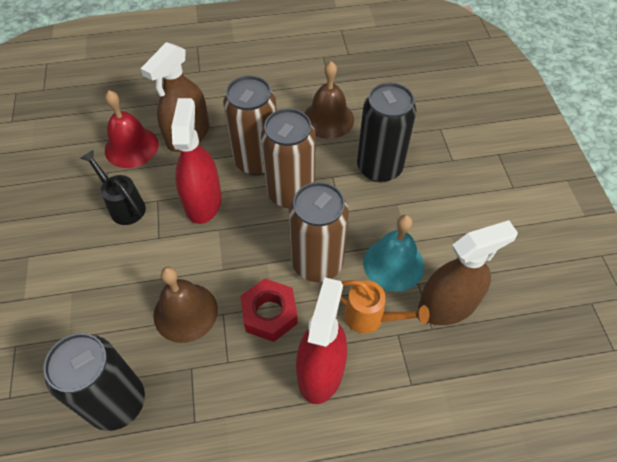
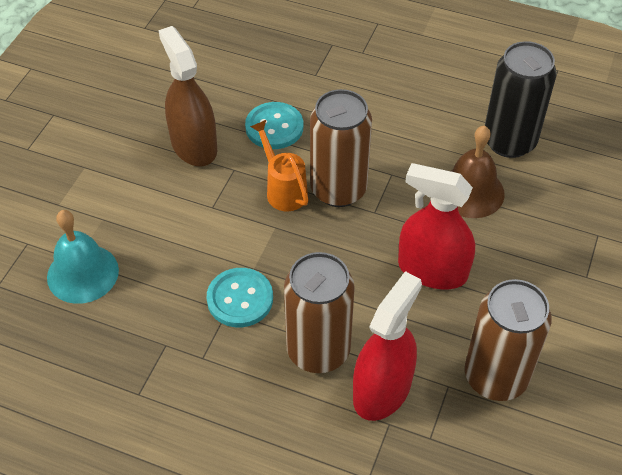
black can: [43,333,145,431] [357,82,416,182] = 2 -> [485,41,557,158] = 1
black watering can: [80,150,146,225] = 1 -> none = 0
brown bell: [153,267,218,343] [305,61,354,139] = 2 -> [451,125,505,218] = 1
brown spray bottle: [140,42,209,152] [418,220,518,325] = 2 -> [159,26,217,166] = 1
red bell: [105,90,159,168] = 1 -> none = 0
red nut: [241,278,298,342] = 1 -> none = 0
turquoise button: none = 0 -> [207,268,273,327] [245,102,303,149] = 2

